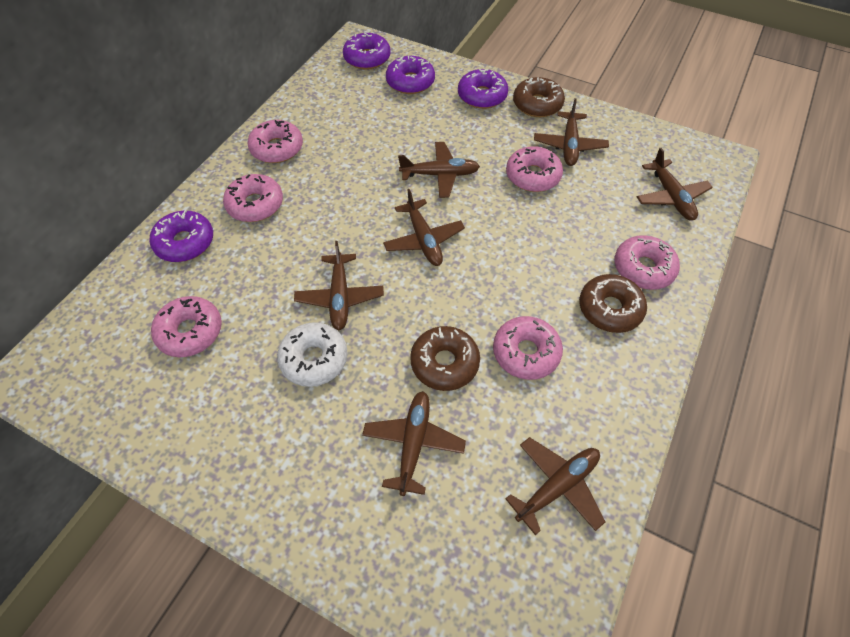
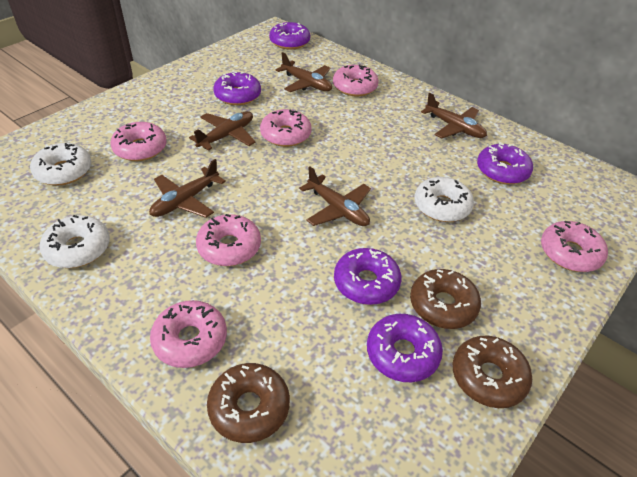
brown plane: [294,241,384,330] [362,391,466,496] [383,189,465,266] [398,142,480,198] [505,437,605,535] [534,98,609,166] [637,148,713,221] = 7 -> [149,159,226,218] [189,111,255,150] [276,52,332,92] [299,166,371,226] [421,93,487,139] = 5
purple donut: [150,210,213,262] [343,33,391,70] [386,56,435,94] [458,69,508,109] = 4 -> [213,71,261,105] [269,22,310,50] [334,248,401,305] [367,314,443,382] [477,143,533,184] = 5
white donut: [277,322,348,387] = 1 -> [30,143,92,185] [39,215,110,268] [414,177,474,222] = 3

